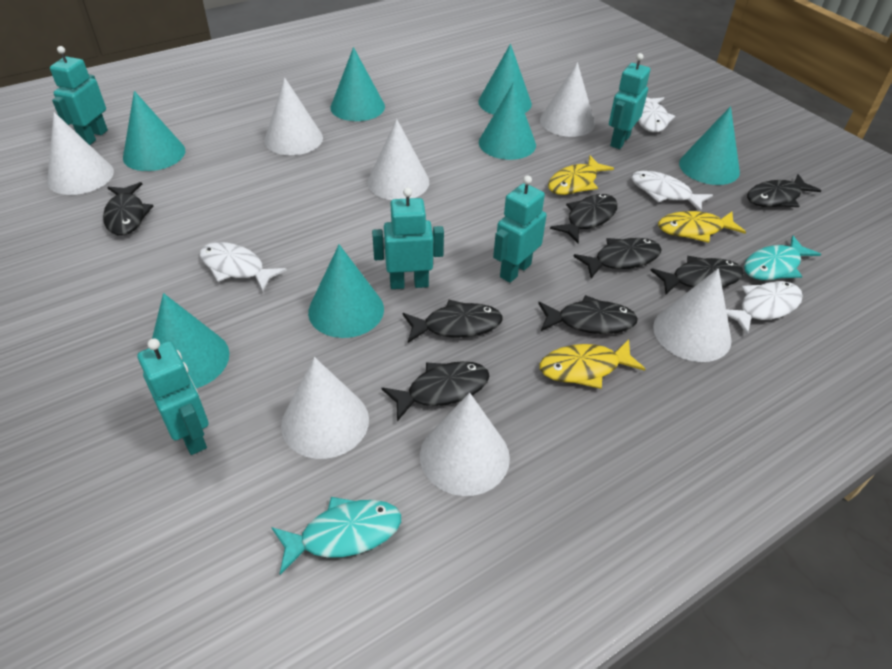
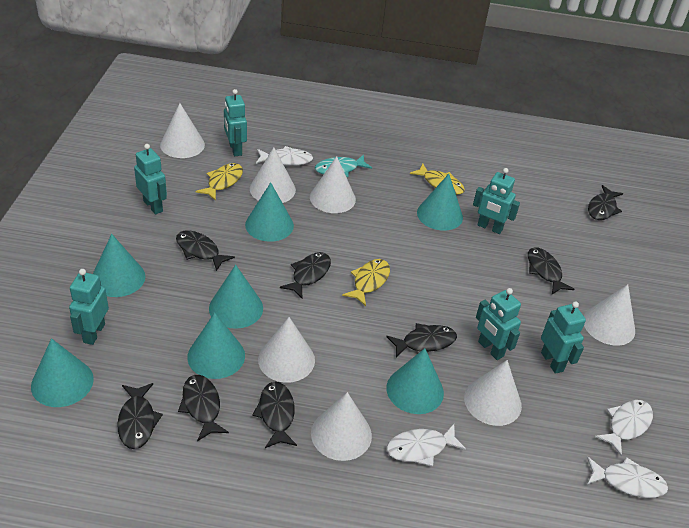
turquoise fish: [271,497,401,575] [744,235,821,280] = 2 -> [315,155,372,177] = 1
turquoise robot: [50,46,108,145] [137,338,209,455] [372,188,444,289] [493,175,547,283] [609,53,650,149] = 5 -> [69,269,109,345] [134,144,167,214] [224,89,247,156] [473,168,520,234] [476,288,521,360] [541,301,586,374] = 6

